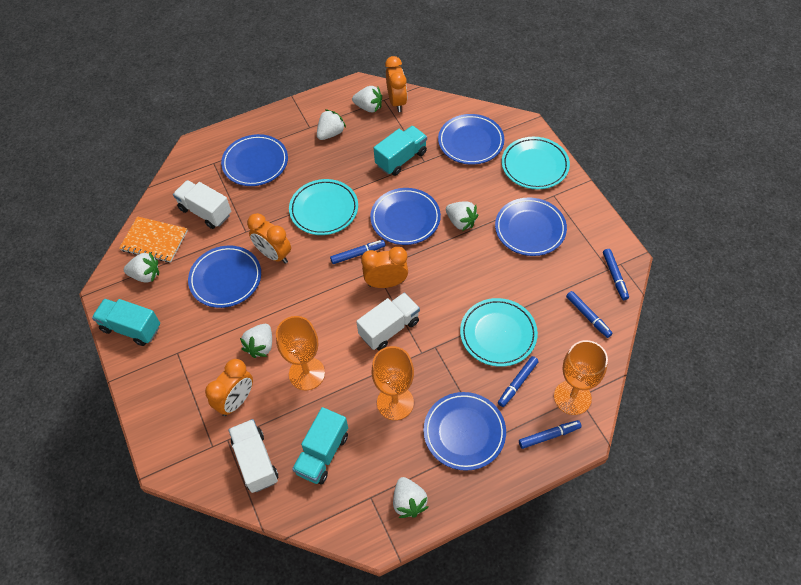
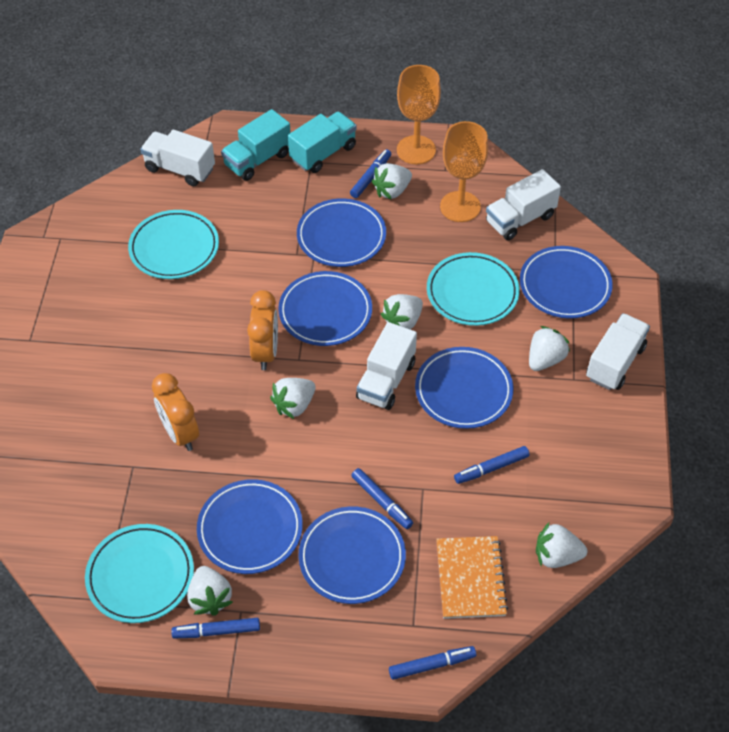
orange clock: [205,359,253,416] [247,213,291,264] [361,247,408,288] [385,56,407,112] = 4 -> [152,373,199,451] [247,290,278,370] = 2
orange goblet: [276,316,325,390] [371,346,414,420] [554,340,608,415] = 3 -> [397,65,441,164] [440,121,488,222] = 2
turquoise truck: [92,299,160,346] [292,407,348,485] [374,126,427,176] = 3 -> [221,109,291,181] [288,112,357,173] = 2
white truck: [173,180,231,229] [228,419,278,493] [356,292,420,351] = 3 -> [140,130,215,186] [356,322,417,410] [486,169,561,241] [586,313,650,390] = 4

